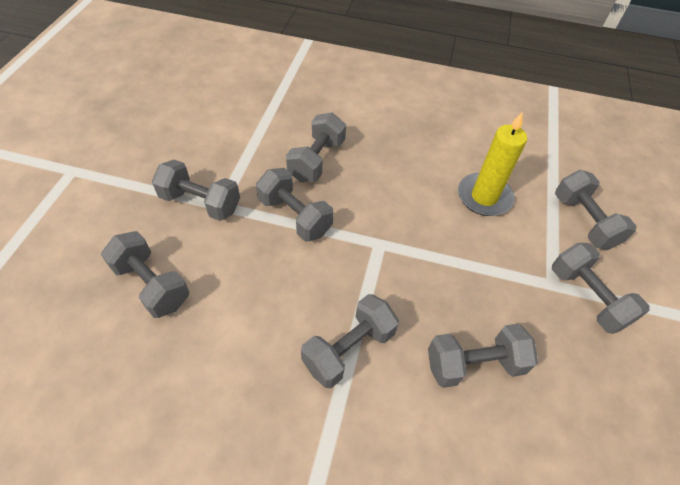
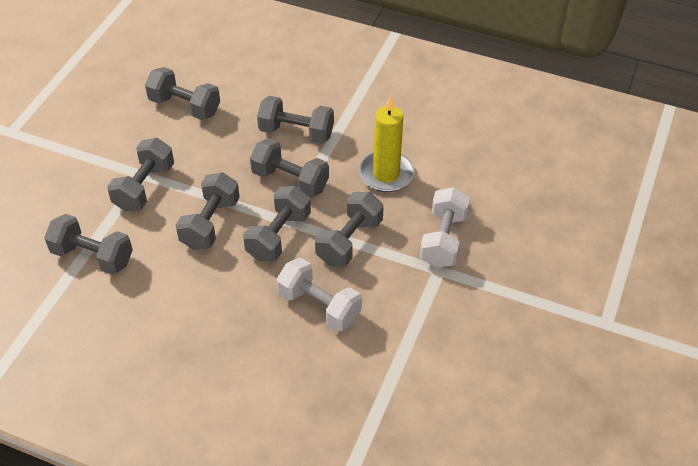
white dumbbell: none = 0 -> [277,258,362,332] [420,187,470,268] = 2

